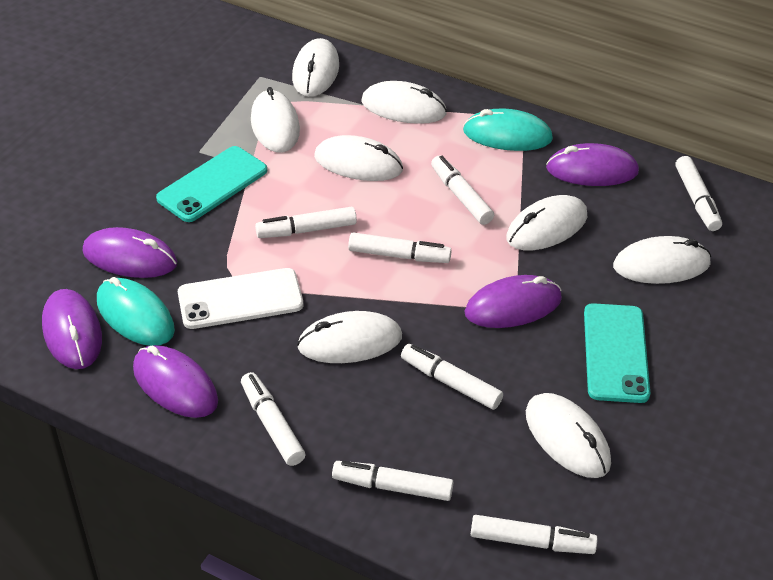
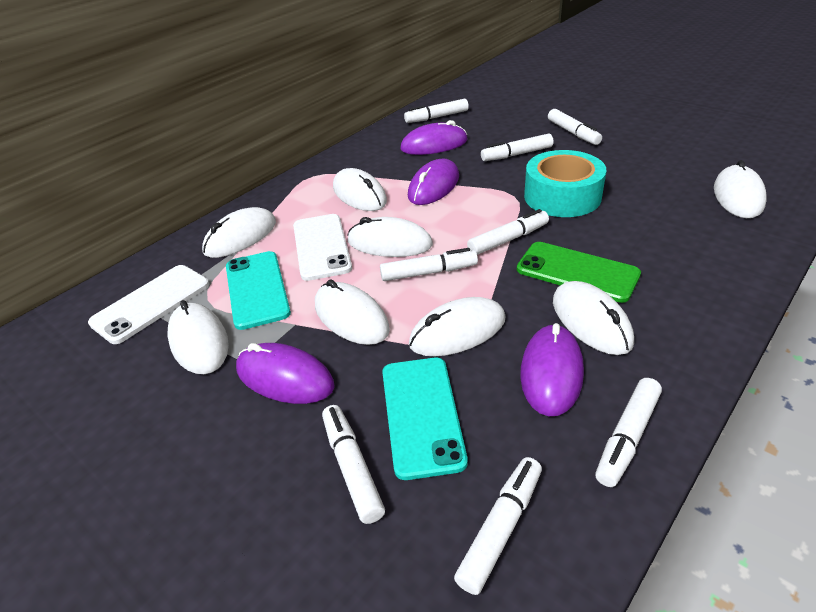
green phone: none = 0 -> [517,242,641,303] = 1
purple mouse: [42,289,102,369] [82,227,178,278] [133,345,218,418] [464,275,562,328] [546,143,639,186] = 5 -> [236,343,335,404] [401,120,468,155] [408,158,459,205] [520,323,584,416] = 4
turquoise mouse: [97,277,175,346] [463,109,553,151] = 2 -> none = 0
turquoise tape: none = 0 -> [524,150,606,217] = 1
white phone: [178,268,303,329] = 1 -> [88,265,210,344] [293,214,352,281] = 2

